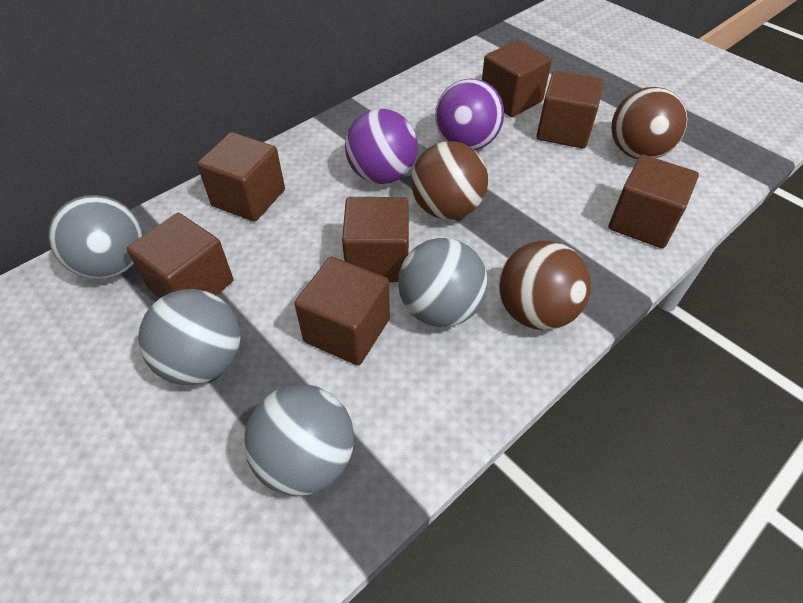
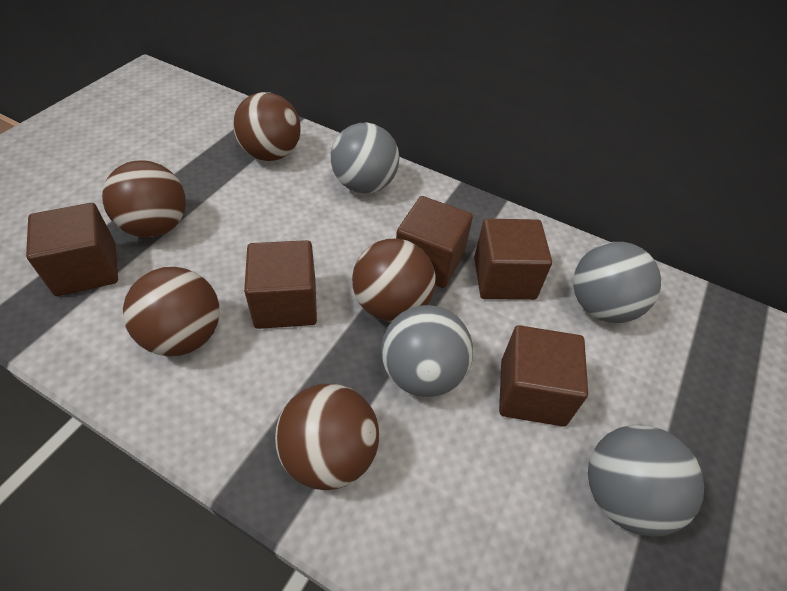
brown ball: [411,141,488,220] [499,240,591,330] [611,87,687,159] = 3 -> [102,160,186,238] [123,267,220,356] [233,92,301,161] [275,384,379,490] [352,238,435,322] = 5
brown cube: [127,213,233,298] [197,132,285,222] [294,257,390,365] [342,197,409,282] [482,40,552,117] [536,70,604,148] [608,155,699,248] = 7 -> [26,203,118,296] [244,240,317,329] [396,196,473,288] [474,219,552,300] [499,325,588,427] = 5
purple ball: [345,109,418,184] [435,78,504,150] = 2 -> none = 0

